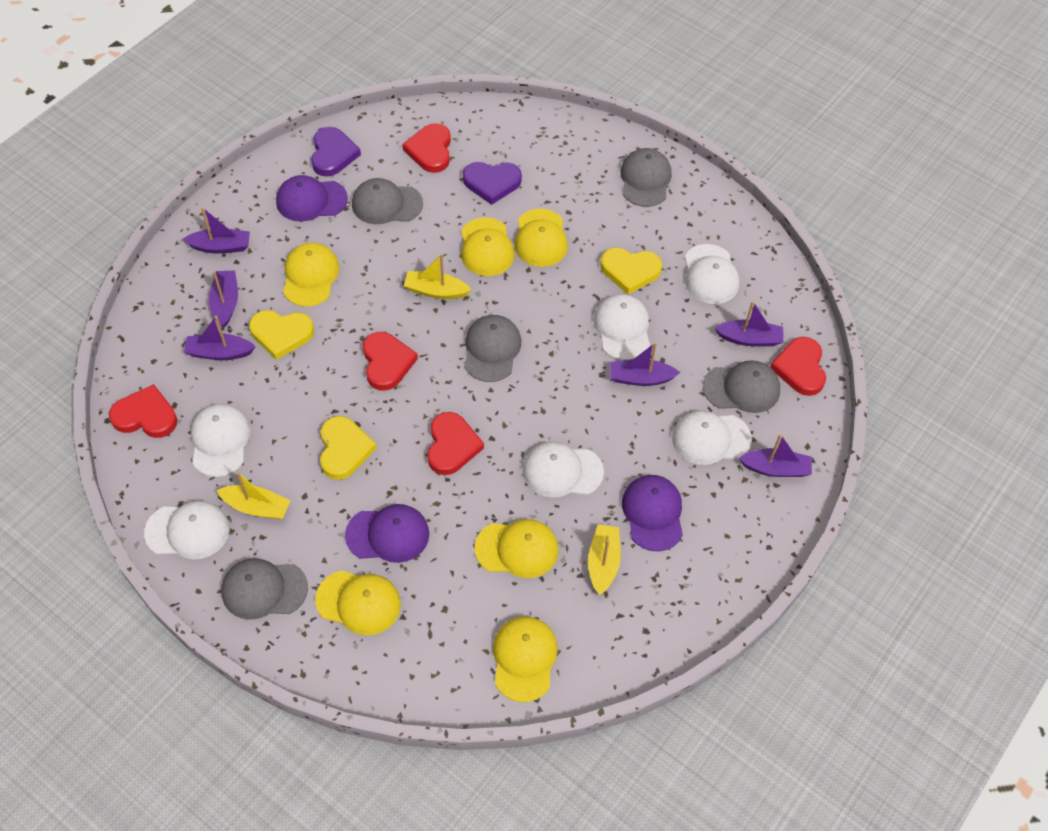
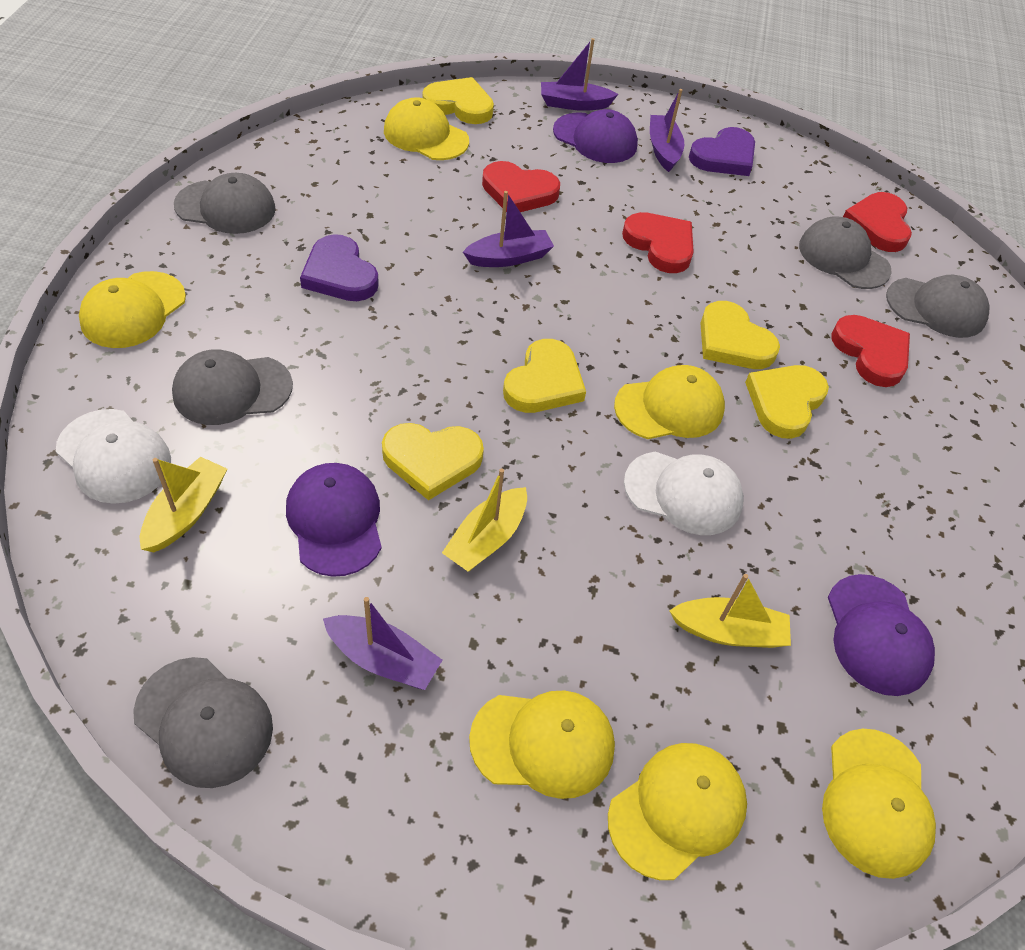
purple boat: [183,207,250,254] [184,316,256,360] [209,271,238,328] [610,342,680,386] [715,301,783,346] [739,434,812,477] = 6 -> [323,597,442,690] [463,191,554,267] [541,38,618,111] [650,89,684,172] = 4
red heart: [109,384,177,438] [363,332,418,391] [403,123,451,173] [427,412,484,475] [771,337,826,396] = 5 -> [482,161,560,212] [622,212,694,273] [831,315,910,387] [843,192,912,252] = 4
white cap: [144,501,230,559] [191,404,251,477] [523,442,604,498] [594,294,650,360] [672,410,752,465] [685,244,739,304] = 6 -> [56,409,171,504] [624,452,744,535] = 2
yellow heart: [249,310,314,360] [320,416,377,480] [600,248,662,294] = 3 -> [382,423,484,500] [422,77,494,124] [503,339,586,413] [700,301,780,369] [745,365,829,439] = 5

